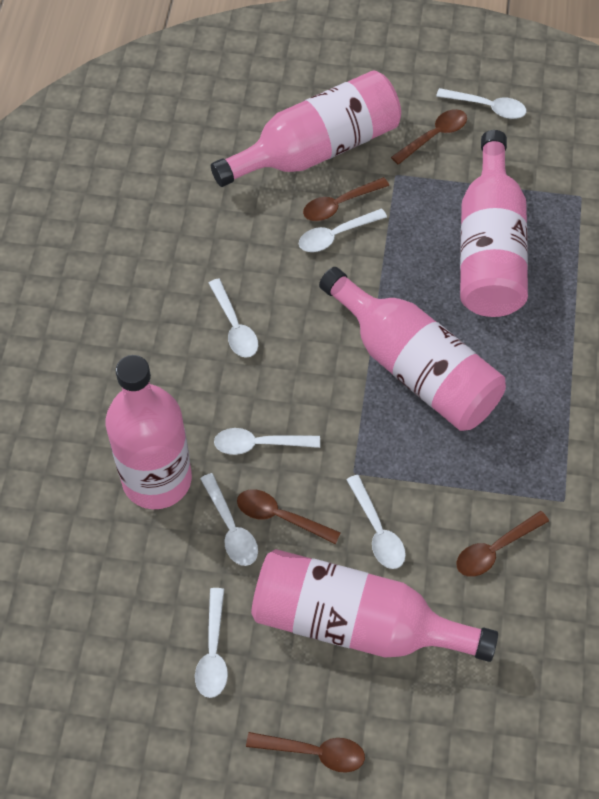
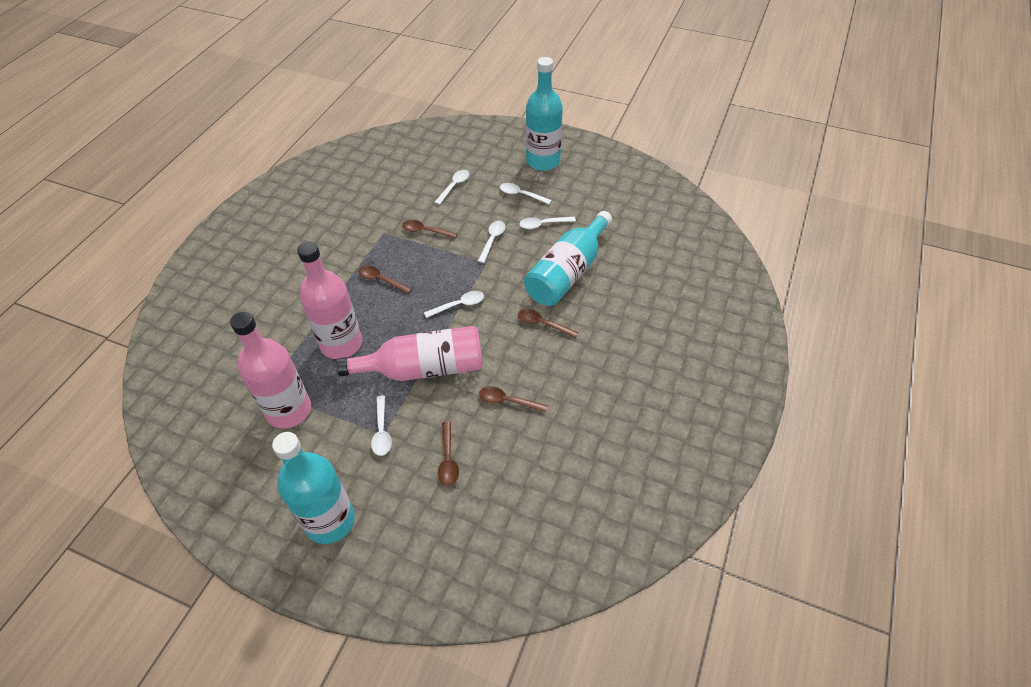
pink bottle: [106,355,192,509] [211,70,401,187] [251,549,498,662] [319,267,506,431] [460,130,528,317] = 5 -> [230,312,311,429] [297,241,362,359] [336,326,483,381] = 3
turquoise bottle: none = 0 -> [272,432,355,544] [524,211,612,306] [526,57,563,171] = 3
white spoon: [195,588,228,698] [200,473,258,566] [208,279,258,358] [214,428,320,455] [299,209,387,252] [346,475,406,569] [436,88,526,119] = 7 -> [371,395,392,456] [424,291,484,318] [434,170,469,205] [478,221,505,263] [500,183,552,204] [520,217,576,229] = 6

